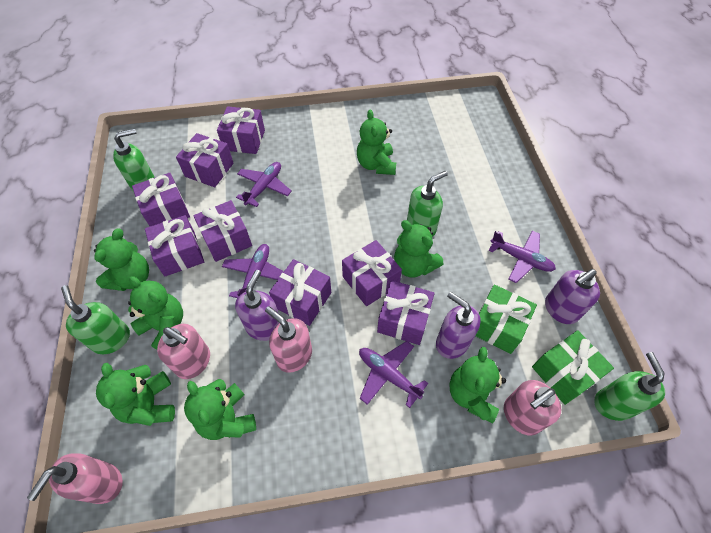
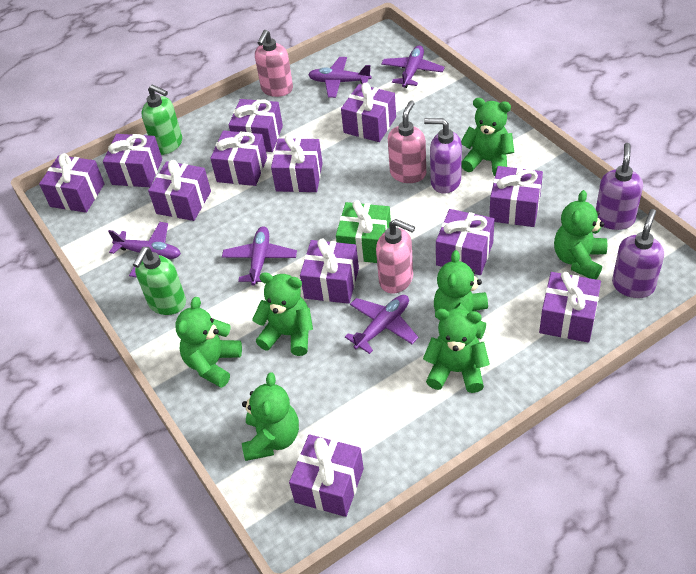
green gift: [476,285,537,354] [532,330,614,405] = 2 -> [336,200,391,263] = 1
green soap dispenser: [61,285,130,354] [113,128,155,192] [407,171,448,237] [594,352,665,421] = 4 -> [133,247,186,315] [142,84,182,155] = 2
pink soap dispenser: [27,453,123,504] [157,324,210,379] [265,306,312,373] [504,380,561,436] = 4 -> [255,30,293,97] [376,219,415,294] [388,100,426,183] = 3
purple gift: [132,173,190,226] [145,215,204,276] [176,133,234,187] [193,200,252,262] [217,106,265,154] [269,259,331,326] [342,240,402,306] [377,280,435,345] = 8 -> [39,153,105,213] [103,134,162,187] [148,160,211,221] [210,130,267,186] [229,99,283,152] [271,135,323,192] [289,434,364,517] [300,238,359,304] [341,82,396,142] [436,209,495,275] [489,166,543,227] [539,272,601,343] = 12
purple plane: [222,244,284,298] [236,162,292,207] [359,341,428,408] [489,231,556,283] = 4 -> [108,222,181,278] [222,226,297,286] [308,57,372,98] [345,295,418,354] [381,45,445,88] = 5

